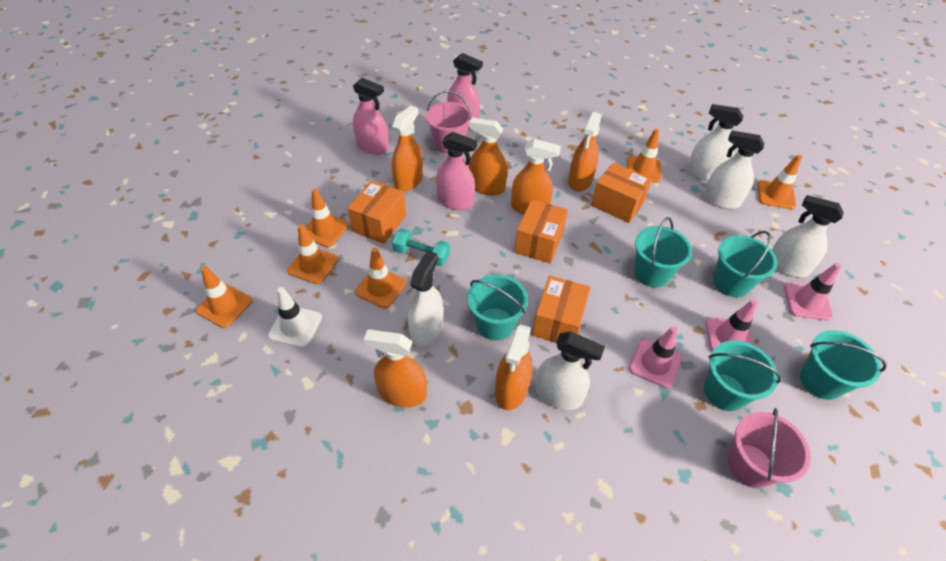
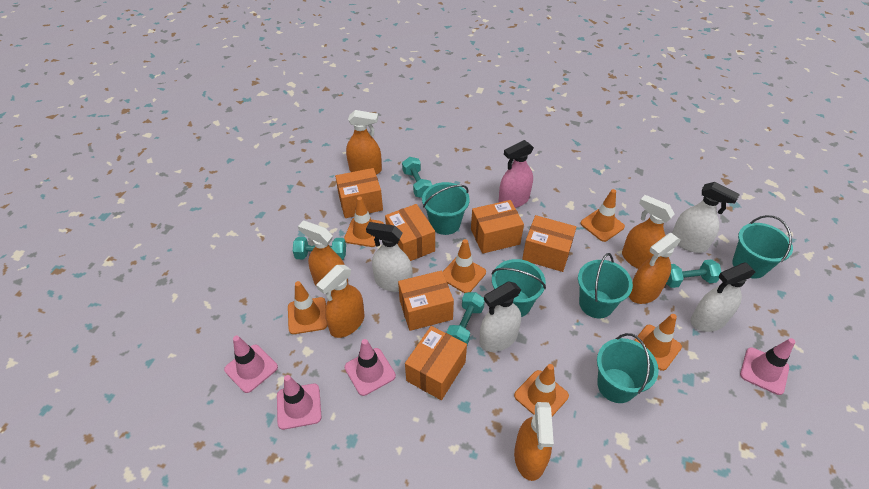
orange box: [348,180,406,244] [514,199,568,263] [532,275,591,343] [591,163,652,223] = 4 -> [335,168,383,218] [385,204,435,261] [398,271,454,331] [405,326,467,400] [471,200,524,254] [522,215,577,272] = 6
pink bucket: [426,91,472,154] [727,408,811,488] = 2 -> none = 0
pink spray bottle: [353,78,389,155] [436,132,478,210] [447,53,483,129] = 3 -> [499,140,534,208] = 1
pink traffic cone: [629,326,682,389] [706,299,757,351] [784,263,841,321] = 3 -> [224,336,278,393] [277,375,322,430] [345,339,396,396] [740,338,795,395] = 4
turquoise dumbbell: [392,228,450,266] = 1 -> [293,237,346,260] [402,157,432,198] [446,292,485,345] [666,259,721,288] = 4
white spray bottle: [407,250,443,347] [535,331,605,410] [687,104,743,181] [703,130,765,209] [772,195,844,277] = 5 -> [366,222,413,292] [480,281,521,352] [672,182,740,253] [690,262,756,332] = 4
white traffic cone: [268,287,322,348] = 1 -> none = 0

